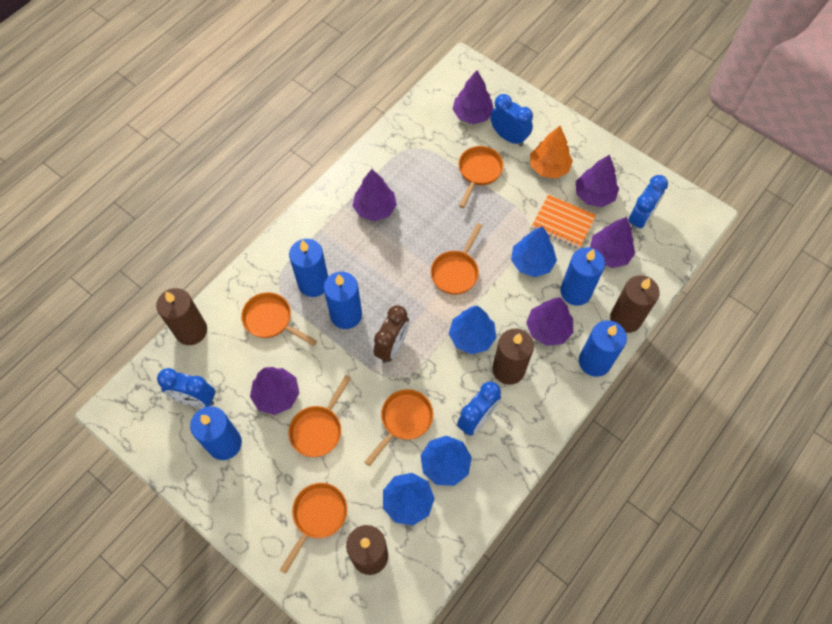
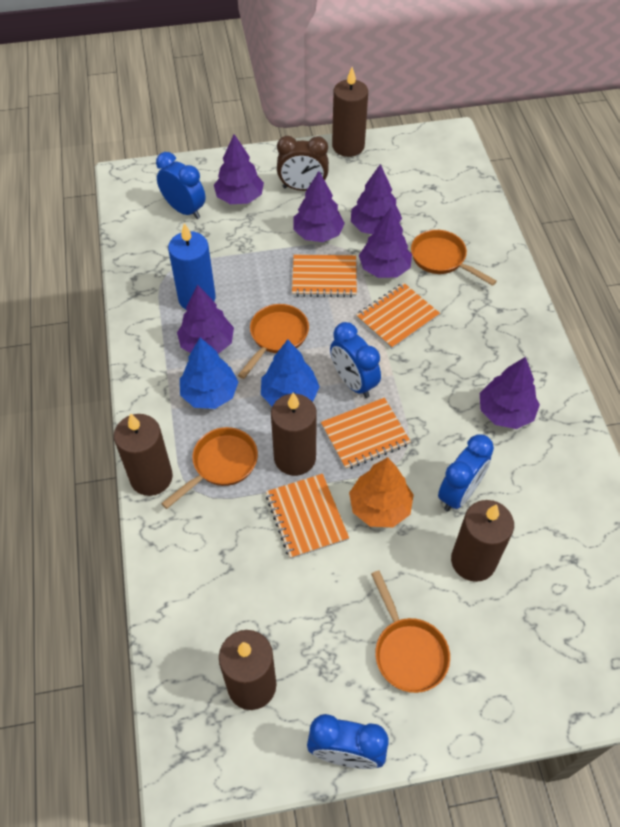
blue candle: [190,406,242,460] [289,239,328,297] [324,272,362,329] [560,247,605,306] [579,320,627,377] = 5 -> [168,223,215,310] = 1
blue tree: [383,473,435,525] [420,436,472,486] [449,306,497,354] [511,226,557,277] = 4 -> [180,338,238,409] [261,339,320,406] = 2
brown candle: [156,288,207,345] [346,525,388,575] [492,328,534,385] [610,275,660,333] = 4 -> [114,413,173,496] [219,630,277,710] [271,392,317,476] [332,67,368,157] [451,500,514,582] = 5
orange notebook: [531,195,596,249] = 1 -> [266,474,349,559] [292,255,357,298] [321,398,411,470] [356,283,440,349] = 4
orange pan: [241,292,317,346] [280,483,347,574] [289,375,351,457] [365,389,433,466] [431,223,482,295] [459,146,504,208] = 6 -> [161,427,258,509] [238,304,309,379] [371,571,450,693] [411,230,497,286] = 4

